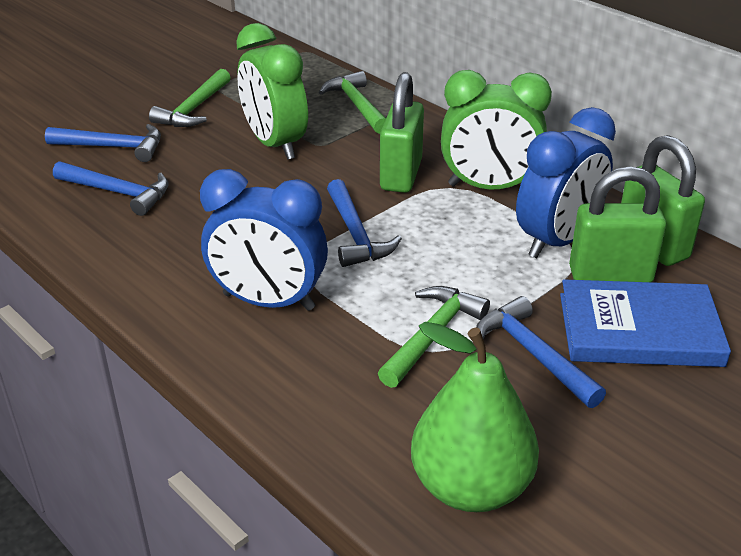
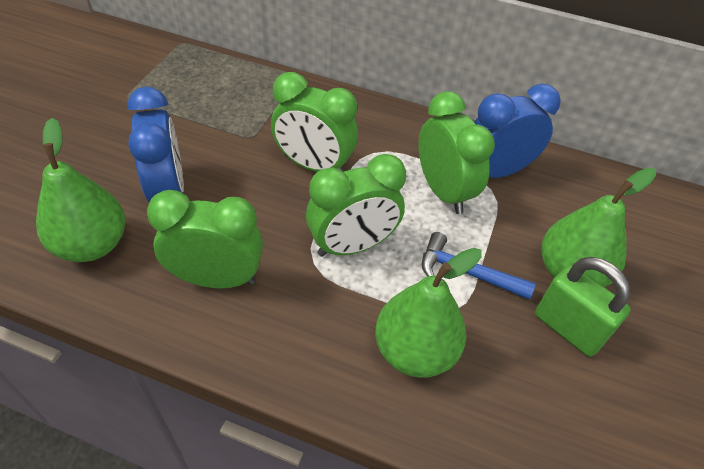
blue book: [560,279,731,367] = 1 -> none = 0
blue hammer: [45,124,161,162] [53,161,169,216] [327,179,402,267] [476,296,606,408] = 4 -> [422,232,536,300] = 1
green clock: [236,23,308,160] [441,70,552,189] = 2 -> [147,190,263,289] [271,72,358,172] [306,154,406,257] [419,91,495,214] = 4
green hammer: [149,69,231,127] [319,71,386,134] [378,286,490,388] = 3 -> none = 0
green padlock: [380,72,424,193] [569,166,666,282] [621,135,705,266] = 3 -> [535,257,631,357] = 1
green pear: [411,322,539,512] = 1 -> [36,118,126,262] [375,248,482,378] [542,168,656,287] = 3

